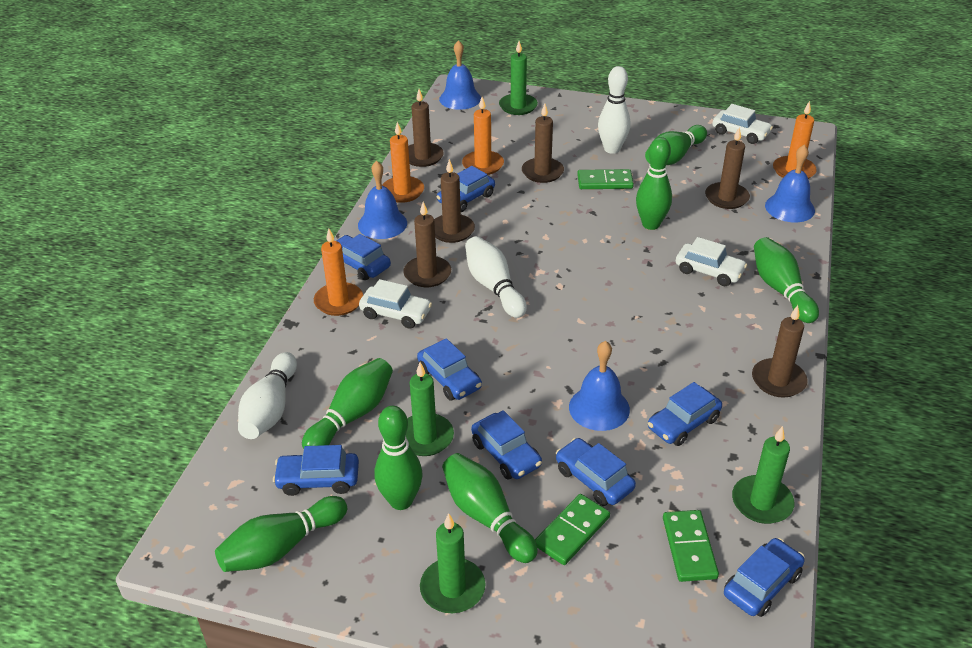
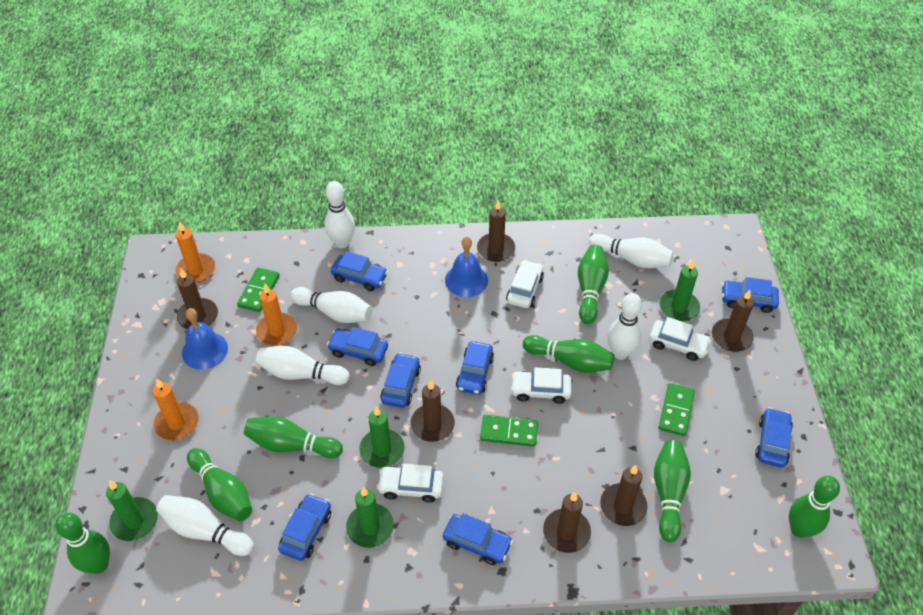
blue bell: [358,161,407,239] [439,40,481,110] [569,341,630,431] [765,145,815,222] = 4 -> [182,308,228,370] [445,237,488,297] = 2
orange candle: [314,228,363,316] [382,122,424,203] [462,97,504,175] [773,101,817,179] = 4 -> [153,378,199,440] [176,221,215,283] [256,284,297,346] = 3
white bowling pin: [238,352,297,439] [465,236,527,318] [598,66,630,154] = 3 -> [156,495,254,556] [256,346,350,385] [290,287,372,323] [325,181,355,248] [589,234,674,268] [608,293,642,360] = 6
white car: [359,279,432,329] [676,237,747,286] [712,104,773,144] = 3 -> [377,464,444,503] [506,260,544,308] [511,367,571,404] [649,317,711,361] = 4

